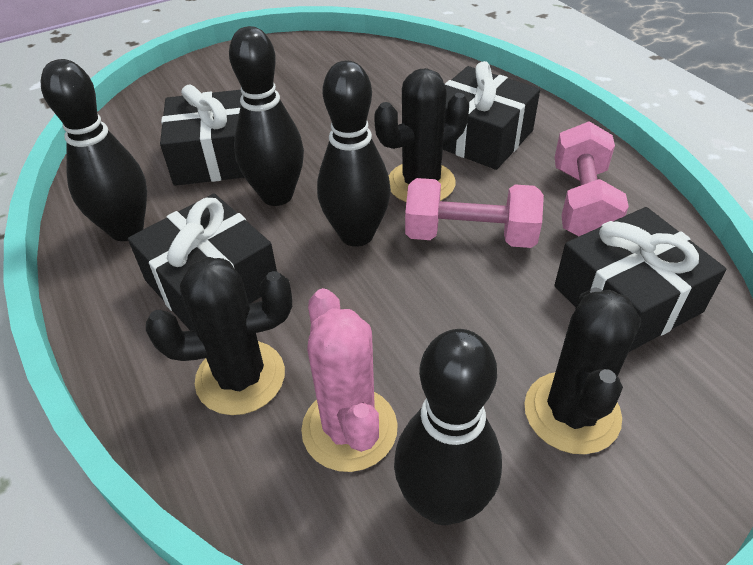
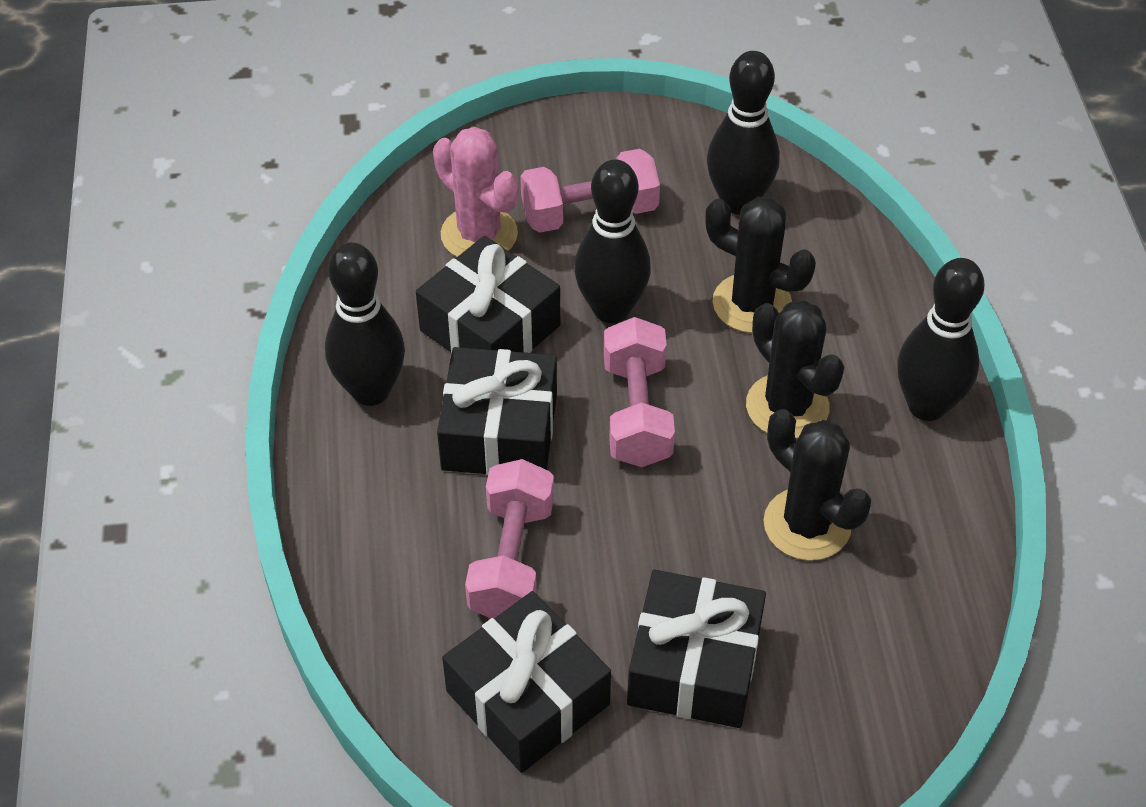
pink dumbbell: [405,178,544,248] [555,121,629,237] = 2 -> [465,459,554,618] [520,149,660,233] [604,317,675,467] = 3

